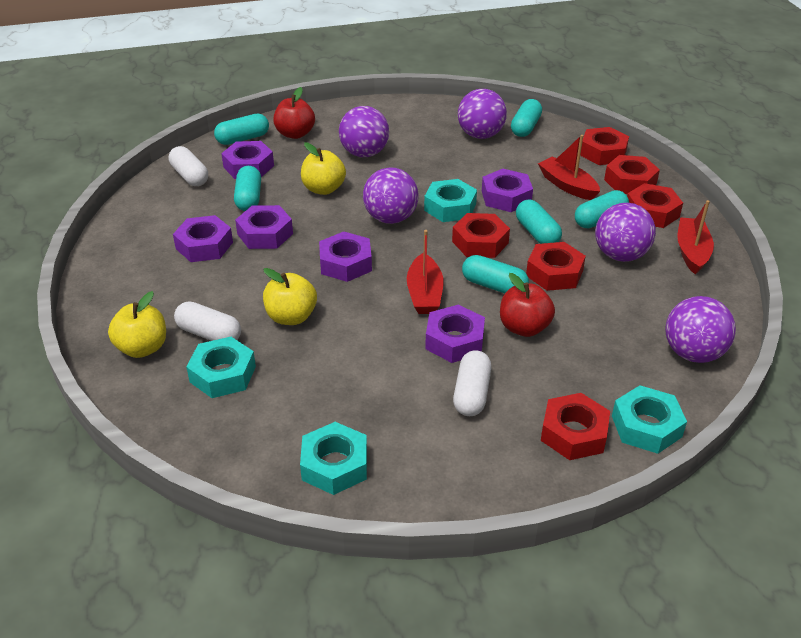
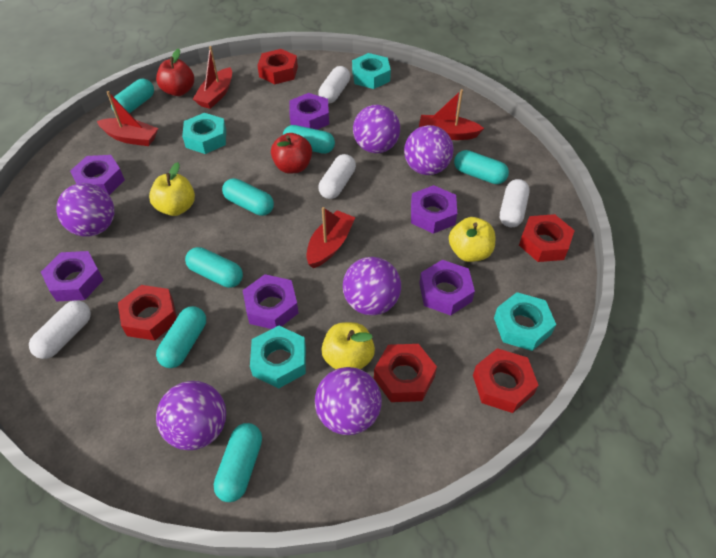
purple ball: [339,106,389,157] [363,167,419,224] [458,89,507,139] [595,203,656,262] [665,296,736,363] = 5 -> [56,183,114,237] [156,381,226,450] [315,367,382,435] [343,257,401,315] [353,105,400,153] [404,125,454,175] = 6
red boat: [407,230,444,314] [538,135,600,200] [677,200,714,274] = 3 -> [97,91,158,146] [193,46,232,109] [306,207,355,268] [419,89,484,140] = 4
red nut: [452,213,510,258] [526,242,586,291] [541,393,610,460] [580,127,629,165] [604,155,660,194] [627,183,683,228] = 6 -> [118,285,177,341] [257,49,298,84] [374,344,437,402] [473,348,538,413] [519,214,575,262] = 5
turquoise capsule: [214,113,269,145] [234,166,261,211] [462,255,529,293] [511,99,542,137] [516,200,562,244] [575,190,629,228] = 6 -> [111,79,154,114] [156,306,206,368] [185,247,243,288] [214,423,262,502] [222,178,274,216] [283,125,335,154] [454,150,509,184] = 7
white capsule: [169,146,208,186] [174,301,241,341] [453,350,491,416] = 3 -> [29,300,91,359] [318,66,350,104] [318,154,356,199] [500,179,530,227] = 4

